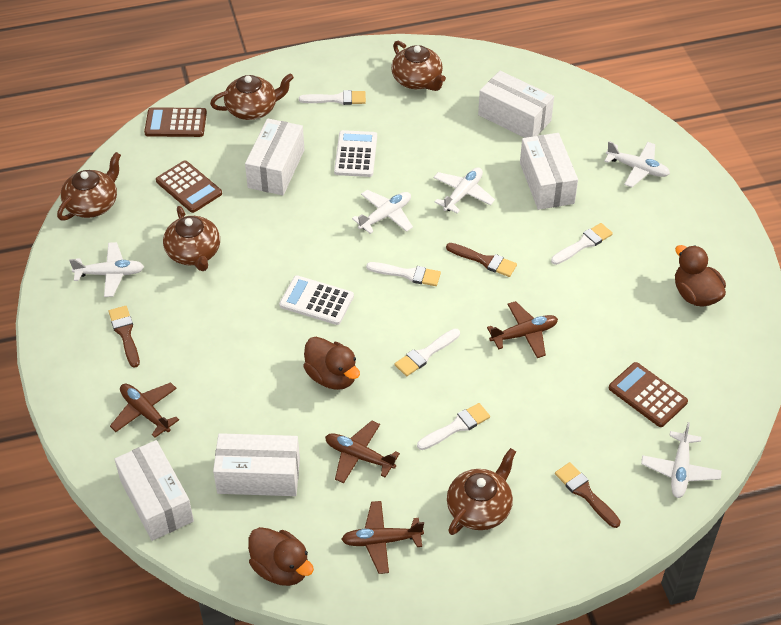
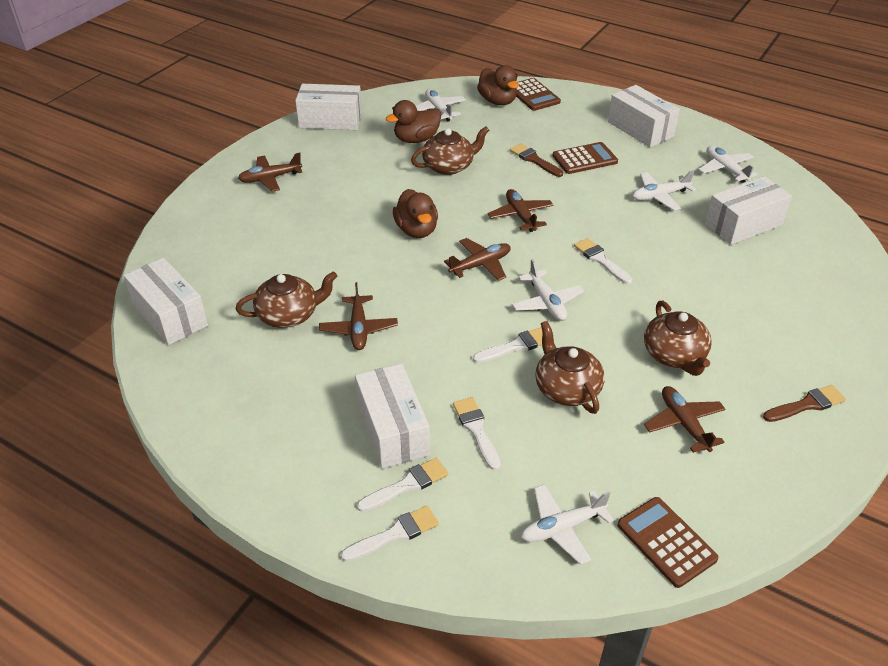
brown brush: [109,306,140,368] [446,243,517,277] [555,462,621,528] = 3 -> [510,143,563,177] [763,385,846,422] = 2
brown plane: [110,382,179,438] [325,421,400,483] [341,501,424,574] [487,301,558,358] = 4 -> [238,153,303,192] [319,282,398,350] [444,238,511,281] [488,189,553,232] [644,386,726,453] = 5
brown teapot: [57,152,121,221] [163,206,220,271] [210,73,294,120] [391,41,446,91] [447,448,516,535] = 5 -> [236,271,338,328] [411,126,489,175] [535,321,605,414] [644,301,712,376] = 4
white calculator: [279,276,354,325] [334,130,377,177] = 2 -> none = 0

